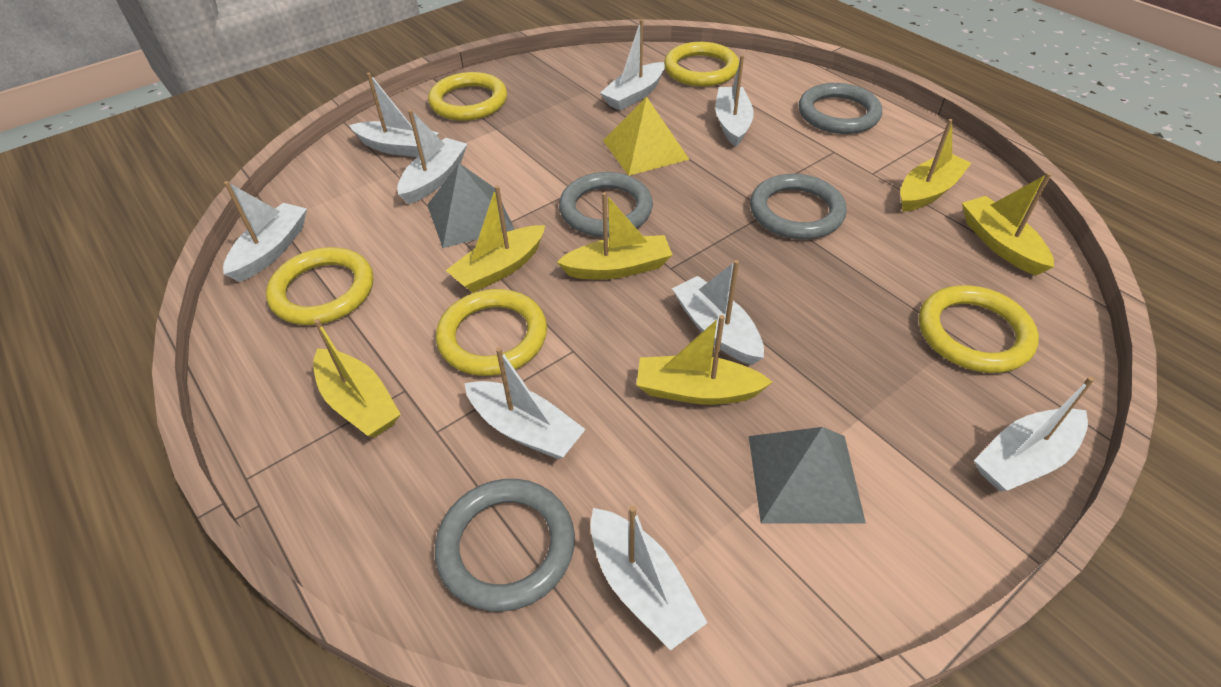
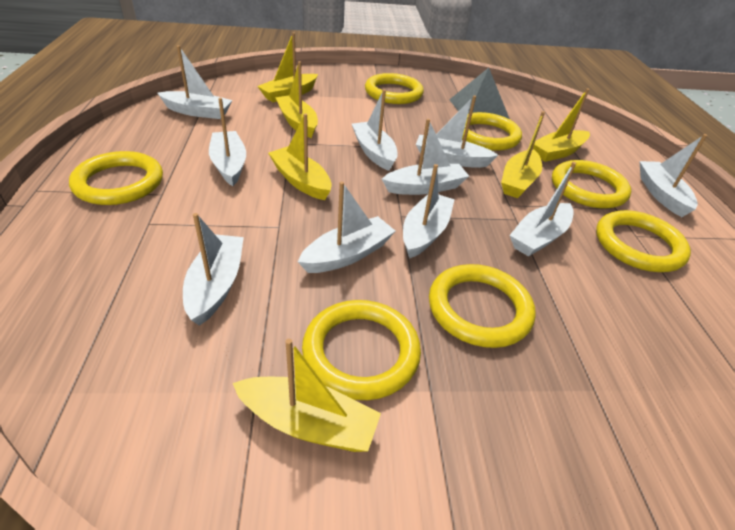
grey pyramid: [427,163,515,248] [749,427,866,523] = 2 -> [449,68,510,119] = 1
grey ring: [435,479,575,611] [559,172,653,237] [750,174,847,240] [799,83,882,134] = 4 -> none = 0
white boat: [223,181,307,282] [349,72,439,157] [397,110,467,204] [465,347,586,459] [591,505,707,650] [600,19,665,111] [672,260,764,365] [715,55,754,147] [974,376,1095,492] = 9 -> [158,45,233,119] [183,213,244,326] [209,98,246,186] [298,181,395,273] [352,89,398,171] [382,119,469,195] [403,164,455,259] [416,95,498,168] [510,162,576,257] [640,134,707,217] = 10
yellow pyramid: [603,97,690,176] = 1 -> none = 0
yellow ring: [266,247,373,325] [428,72,507,121] [436,289,547,376] [664,42,739,87] [919,285,1039,373] = 5 -> [69,151,163,205] [302,300,421,400] [365,73,424,104] [429,264,536,348] [462,112,522,151] [552,160,631,209] [596,210,691,272] = 7

